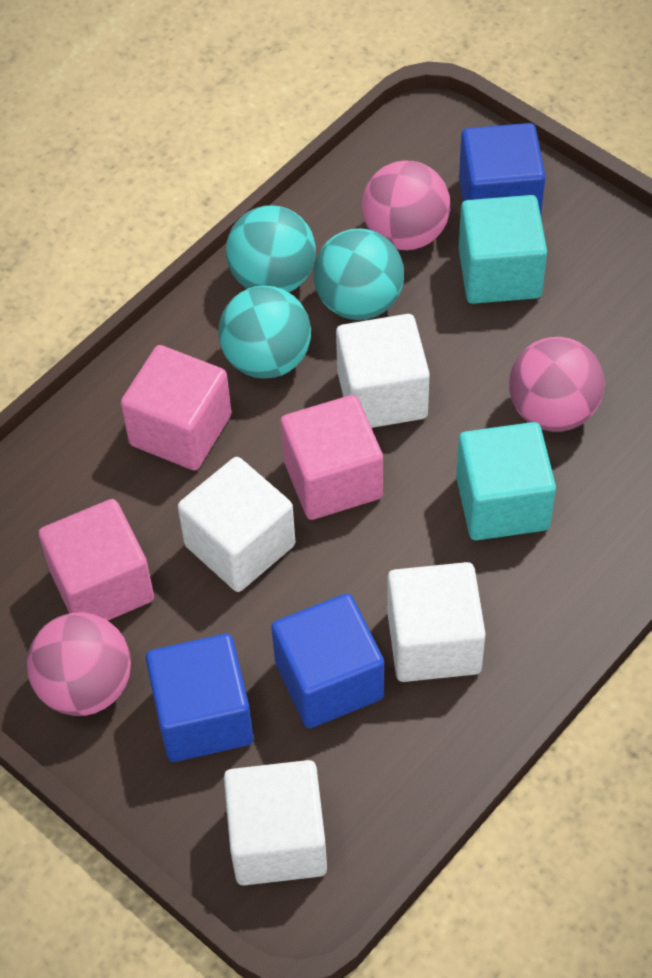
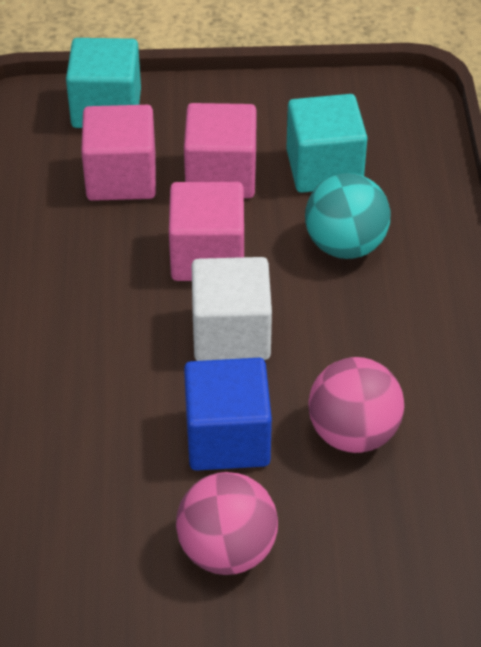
blue cube: [146,634,253,762] [271,593,384,728] [459,123,546,215] = 3 -> [184,358,272,471] = 1
pink ball: [27,612,131,716] [362,161,450,250] [509,337,604,432] = 3 -> [176,472,278,575] [308,357,404,453] = 2
turquoise ball: [218,286,311,379] [226,205,316,292] [314,228,404,320] = 3 -> [305,173,390,259] = 1
white cube: [178,457,295,592] [224,760,327,885] [336,314,430,428] [387,562,486,682] = 4 -> [192,257,272,361] = 1

